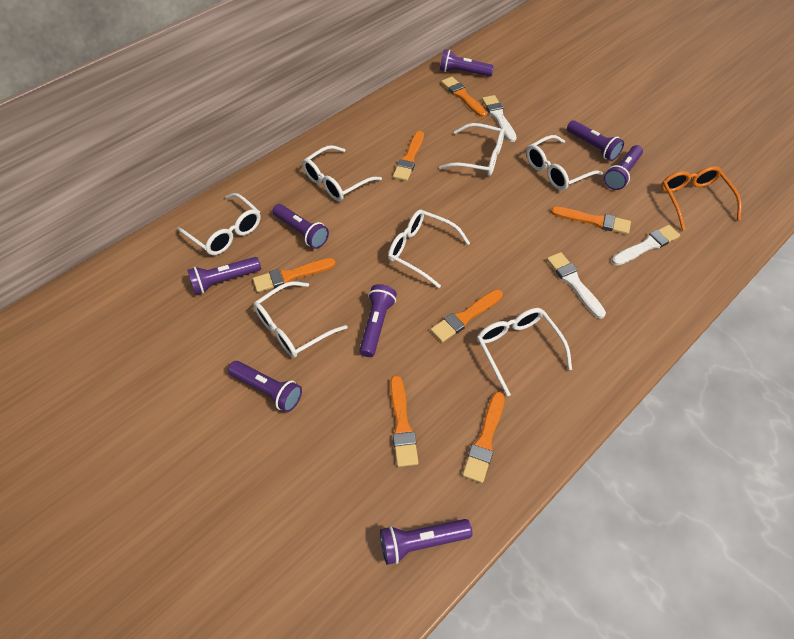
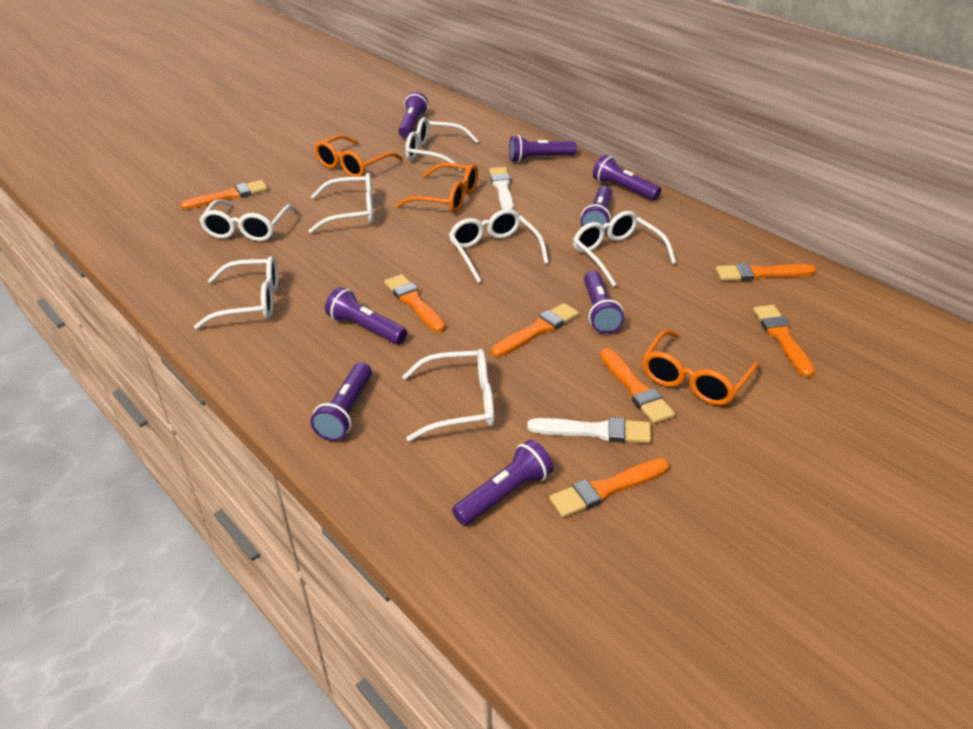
orange glasses: [661,166,742,230] = 1 -> [314,135,402,177] [396,163,478,213] [642,329,760,405] = 3
white brush: [482,95,517,142] [547,252,606,319] [612,225,680,266] = 3 -> [489,167,514,210] [527,417,651,443] = 2

